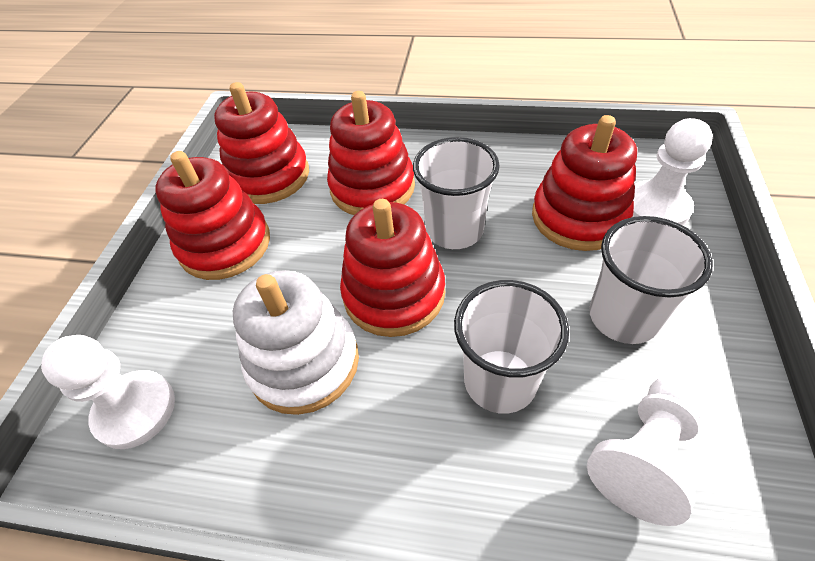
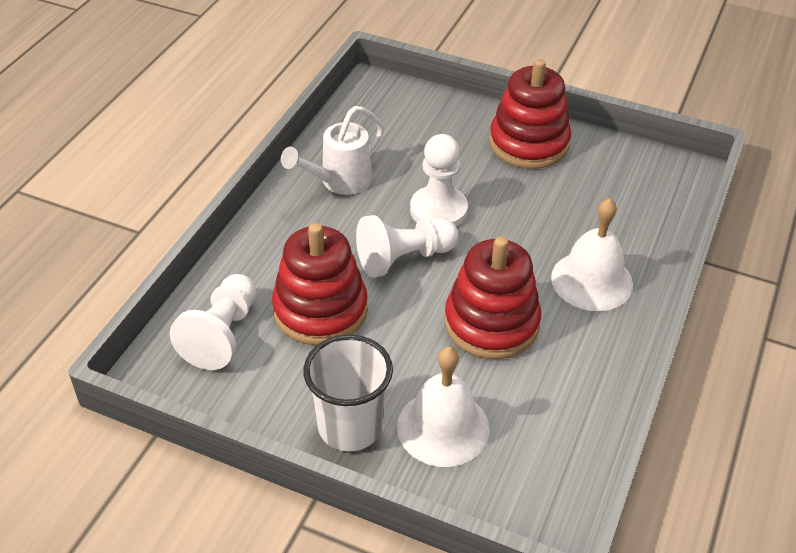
red stacking toy: [155,151,270,280] [214,82,309,204] [327,91,415,215] [340,199,445,337] [532,115,637,251] = 5 -> [272,223,368,345] [445,237,541,359] [489,59,571,169] = 3
white bell: none = 0 -> [397,347,490,467] [551,198,633,311] = 2
white cup: [413,137,500,249] [454,280,569,414] [589,216,713,344] = 3 -> [303,335,393,451] = 1
white stacking toy: [233,270,359,415] = 1 -> none = 0
white watering can: none = 0 -> [281,106,384,195] = 1

